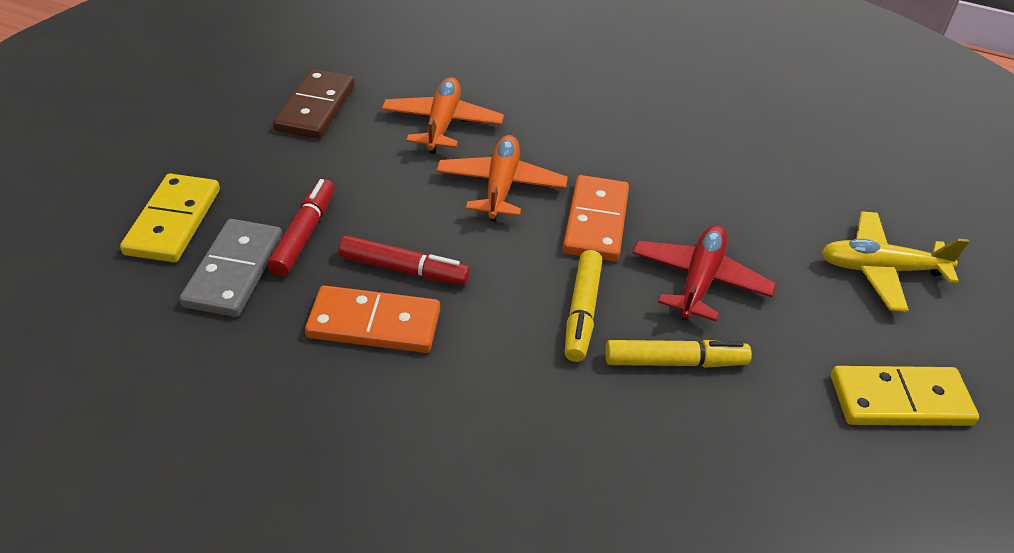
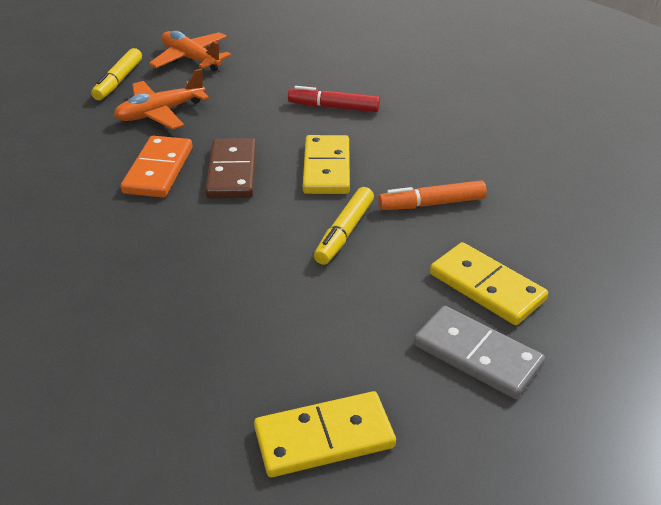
orange domino: [305,285,440,353] [563,175,629,261] = 2 -> [121,136,192,198] = 1
orange marker: none = 0 -> [378,180,487,210] = 1
red marker: [267,179,334,276] [339,236,470,285] = 2 -> [288,86,380,112] = 1
red plane: [632,225,776,321] = 1 -> none = 0
yellow domino: [120,173,220,262] [831,366,979,426] = 2 -> [254,391,396,477] [303,135,350,194] [430,242,548,325] = 3
yellow plane: [822,211,969,312] = 1 -> none = 0

